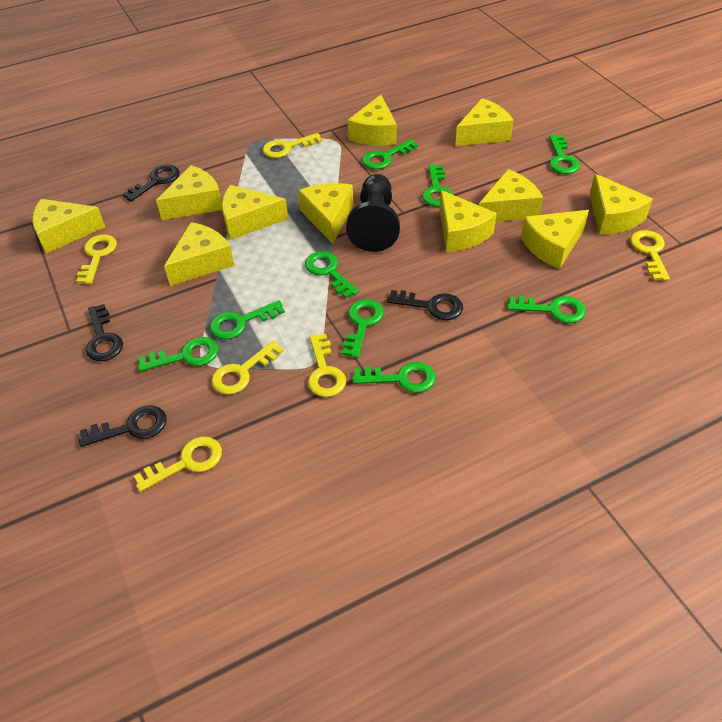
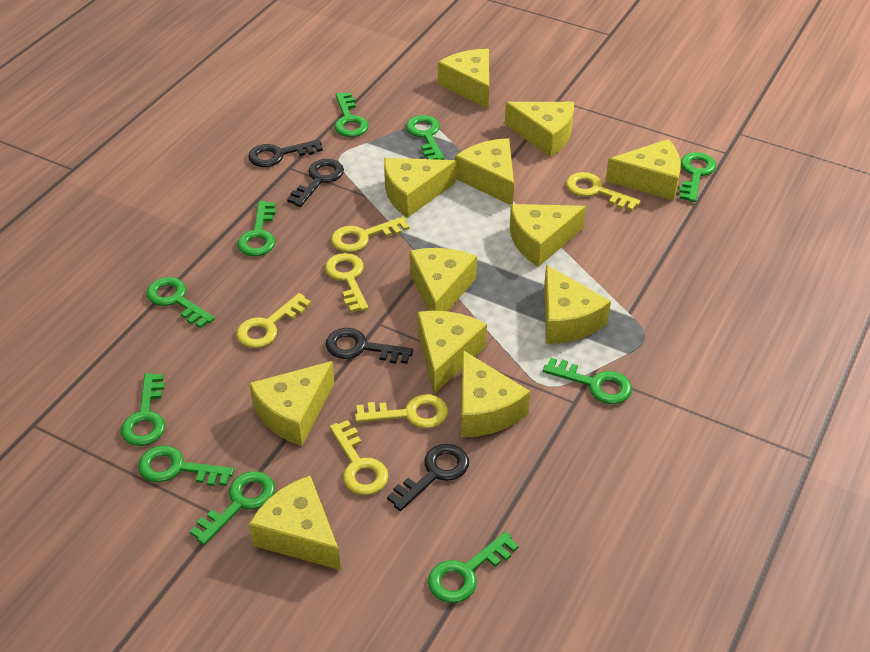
black pawn: [346,174,400,252] = 1 -> none = 0
green key: [138,337,218,372] [210,300,285,339] [305,251,359,298] [342,299,384,358] [353,362,436,393] [362,139,418,169] [422,165,453,207] [507,296,586,323] [549,135,580,174] = 9 -> [121,373,165,446] [138,445,234,486] [146,277,215,328] [190,471,275,545] [237,201,276,256] [335,92,369,137] [406,115,444,160] [428,532,519,603] [543,358,632,404] [679,152,716,202] = 10
yellow cheese: [32,199,105,254] [156,165,222,220] [164,222,234,286] [222,185,288,240] [298,183,353,244] [348,95,397,146] [439,190,497,252] [455,98,514,146] [479,169,543,222] [521,210,589,269] [590,174,653,235] = 11 -> [249,361,334,446] [249,476,341,570] [384,158,456,218] [410,248,477,311] [417,311,487,394] [438,49,489,109] [455,138,514,205] [461,350,530,437] [505,102,574,157] [510,204,586,267] [544,265,611,344] [605,139,681,201] = 12

